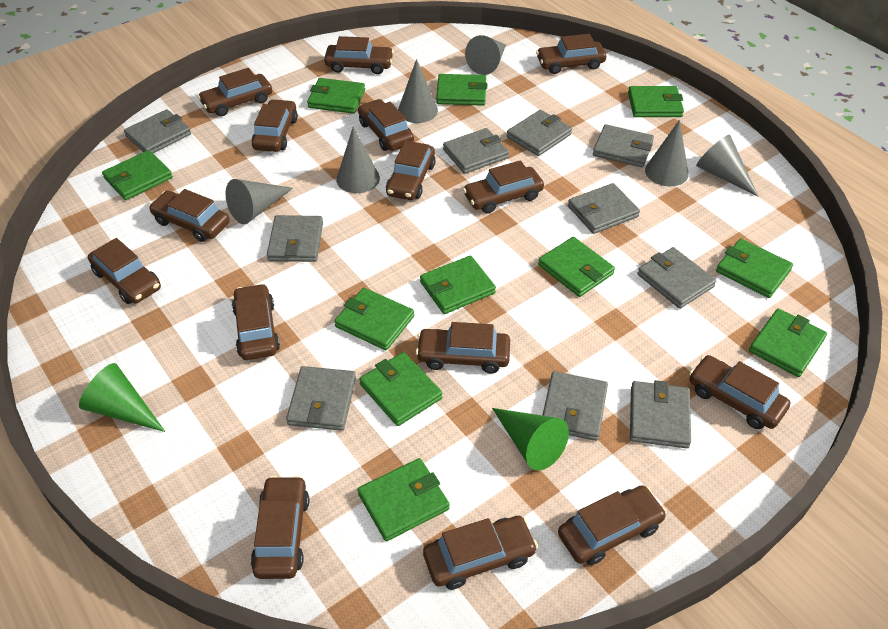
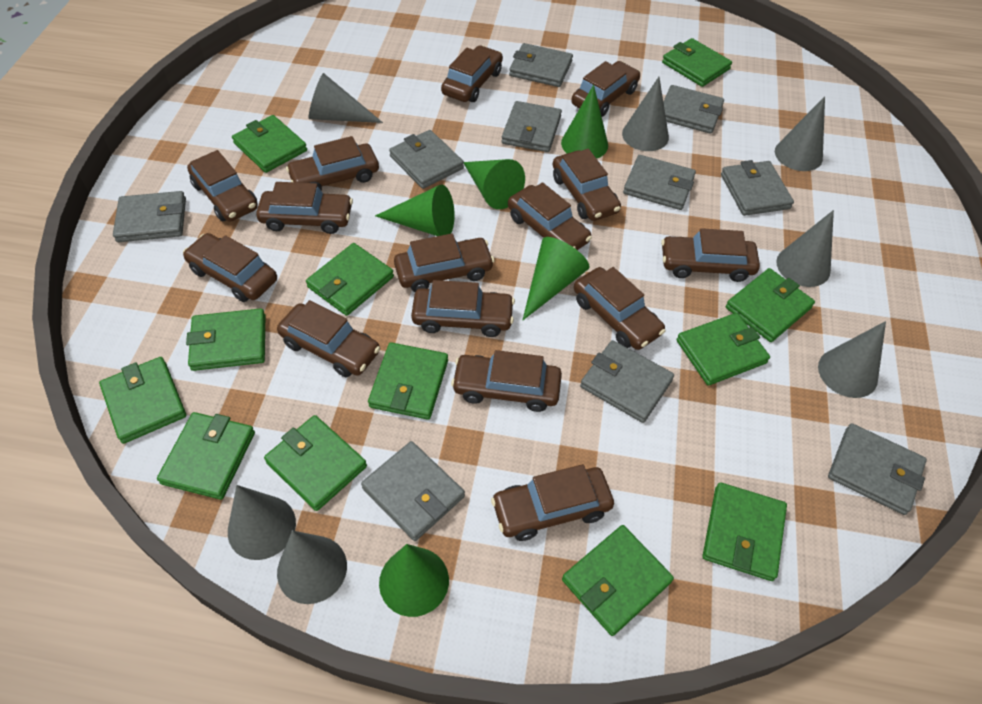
green cone: [79,363,166,432] [492,408,569,471] = 2 -> [375,185,455,236] [379,544,449,617] [464,159,525,209] [522,237,589,321] [561,85,608,159] = 5
green wallet: [102,150,173,200] [307,78,365,114] [335,288,414,350] [358,458,450,541] [359,352,443,426] [420,256,496,314] [436,74,487,106] [538,237,615,297] [628,86,684,117] [716,239,793,298] [749,308,827,377] = 11 -> [99,357,186,444] [157,412,255,500] [186,308,265,371] [232,115,307,173] [264,415,367,511] [306,243,394,316] [368,342,448,420] [562,525,674,636] [662,38,732,87] [676,313,770,386] [702,482,787,581] [726,268,815,342] = 12
grey cone: [226,179,293,224] [336,127,380,193] [398,59,438,123] [465,35,506,75] [645,120,689,186] [696,135,759,197] = 6 -> [228,485,296,560] [277,530,347,604] [309,73,383,123] [622,77,669,151] [775,96,825,171] [777,210,834,287] [818,321,886,398] = 7

